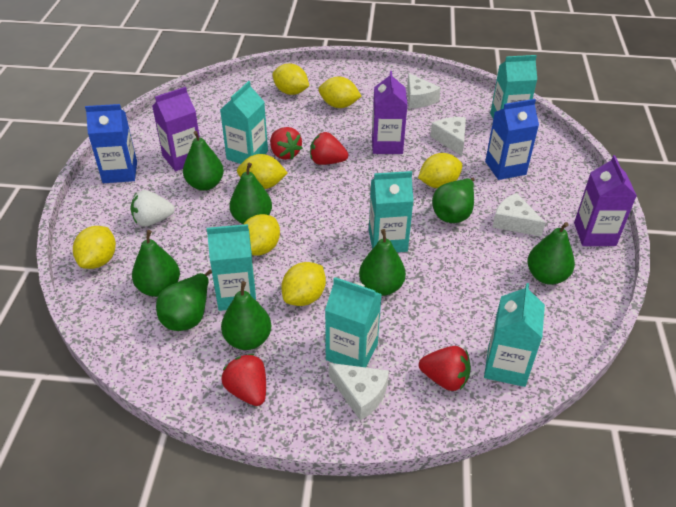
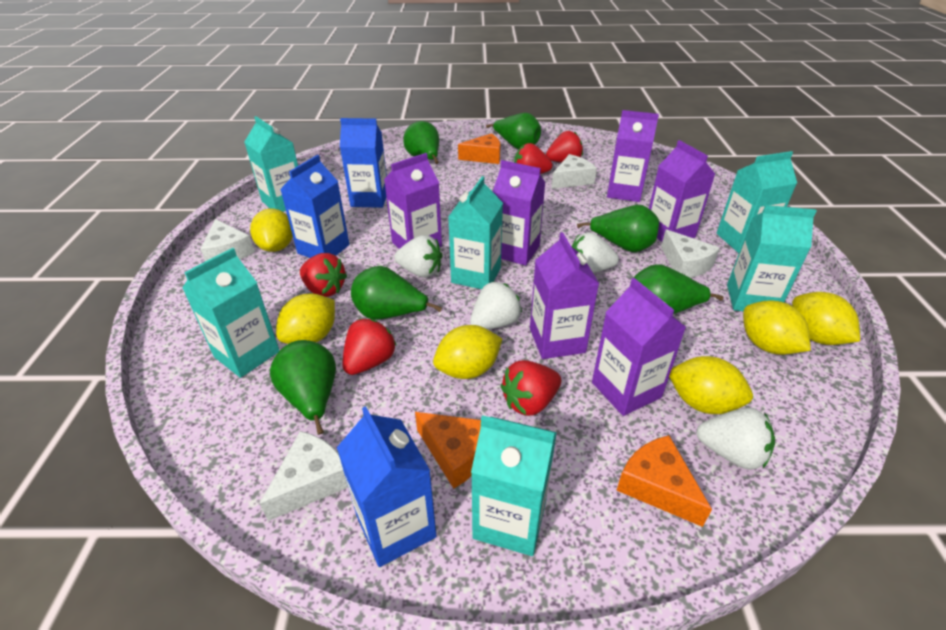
blue carton: [85,104,137,183] [485,99,539,180] = 2 -> [280,155,350,258] [337,406,437,567] [340,118,387,208] = 3
green pear: [132,230,180,297] [156,270,212,331] [183,131,224,191] [221,281,271,350] [229,162,272,224] [359,229,406,296] [432,178,475,223] [527,222,575,285] = 8 -> [270,340,336,435] [351,266,442,320] [403,121,439,164] [486,113,541,149] [577,205,659,252] [633,264,724,314] = 6
orange cheese: none = 0 -> [415,412,481,489] [458,133,501,164] [616,435,712,527] = 3
purple carton: [152,87,200,171] [372,71,408,154] [574,155,637,246] = 3 -> [384,153,442,249] [493,160,546,266] [530,232,599,359] [592,278,686,416] [607,110,659,202] [649,140,715,242] = 6
red strawberry: [221,354,266,406] [270,127,302,160] [310,132,348,165] [419,346,471,391] = 4 -> [300,253,347,297] [342,319,397,375] [501,360,561,416] [514,143,552,174] [546,131,583,163] = 5
white strawberry: [130,190,175,227] = 1 -> [394,235,443,278] [470,282,522,330] [572,232,619,273] [696,408,775,470] = 4
yellow lemon: [73,226,116,269] [237,154,288,189] [243,214,280,256] [272,64,309,95] [281,262,326,306] [319,77,361,108] [418,153,463,188] = 7 -> [250,208,293,252] [276,293,335,344] [433,325,502,379] [669,356,753,414] [743,300,811,355] [792,292,860,345] = 6

